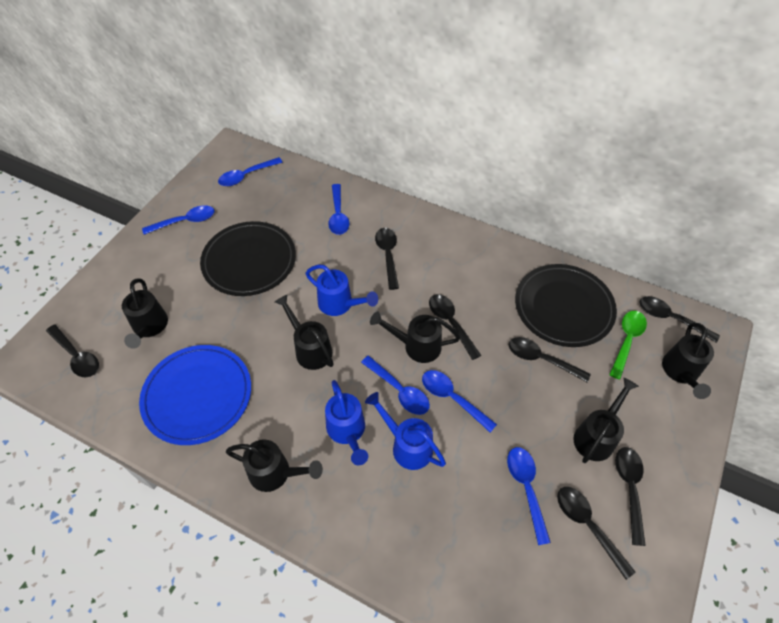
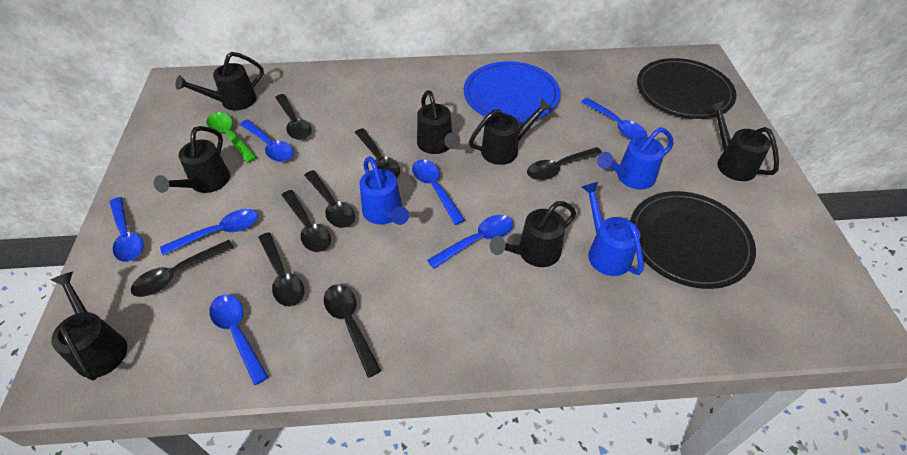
black spoon: [46,324,99,377] [375,228,399,290] [429,294,481,360] [509,337,591,382] [557,487,635,580] [615,447,646,546] [639,296,720,343] = 7 -> [131,240,234,297] [258,232,304,307] [275,94,312,140] [282,190,331,252] [304,170,355,228] [324,284,381,378] [355,128,400,178] [527,147,603,180] = 8
black watering can: [122,279,168,349] [226,439,323,492] [275,295,334,370] [370,311,460,363] [573,378,639,463] [662,322,714,399] = 6 -> [51,272,127,381] [154,126,230,193] [176,52,264,111] [417,90,460,154] [469,98,552,165] [490,201,576,267] [709,101,779,181] = 7
blue spoon: [142,205,214,235] [218,157,283,186] [328,184,349,235] [361,356,430,415] [422,370,497,432] [507,447,551,545] = 6 -> [110,197,144,262] [160,209,258,255] [209,295,268,385] [240,119,293,162] [412,160,465,225] [427,215,513,269] [581,98,647,140] = 7

